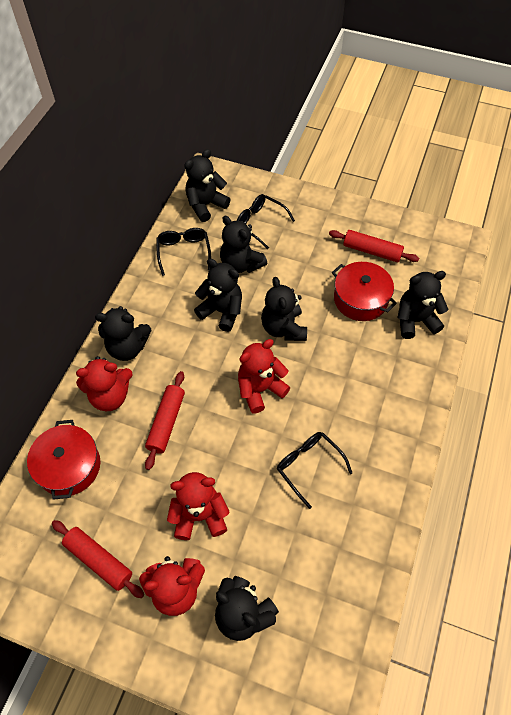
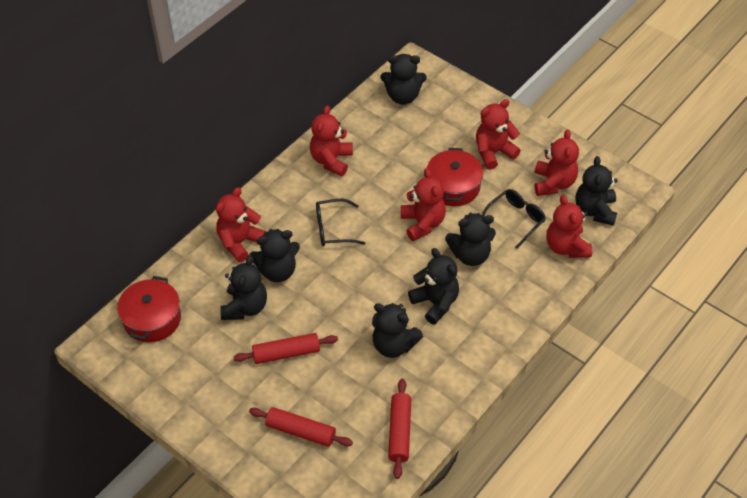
black glasses: [156,228,211,276] [237,194,295,249] [277,432,352,509] = 3 -> [316,199,365,246] [482,189,546,249] = 2
red teddy bear: [76,356,133,411] [139,556,205,616] [167,472,229,540] [238,339,290,413] = 4 -> [216,187,266,262] [310,105,353,176] [401,168,446,241] [476,99,521,170] [534,130,579,196] [546,195,592,258] = 6

